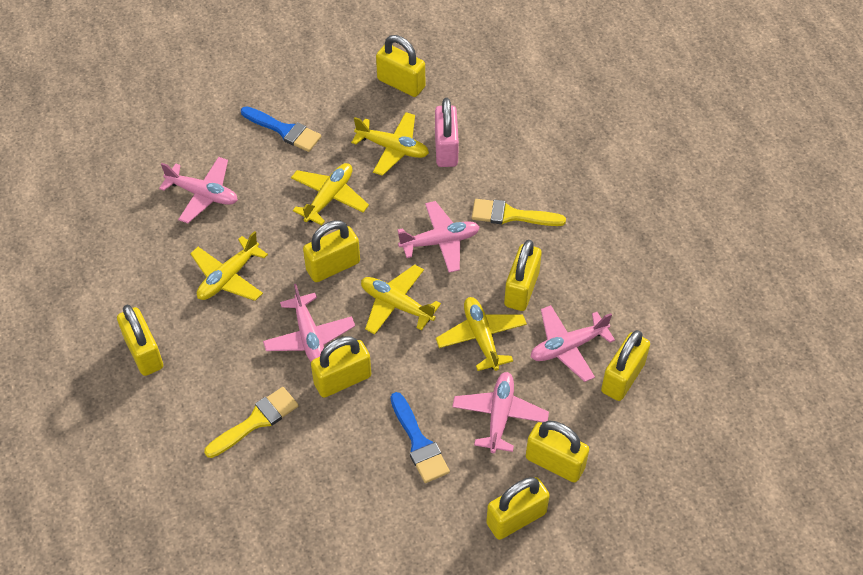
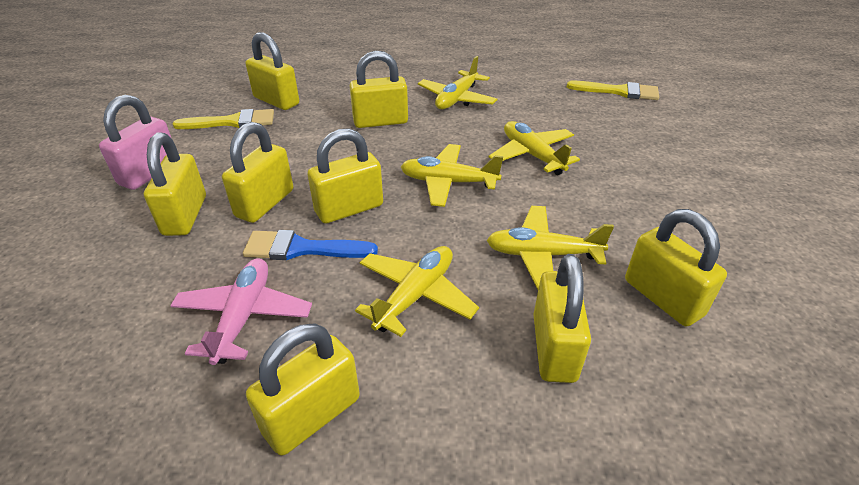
blue brush: [241,106,322,152] [390,392,450,483] = 2 -> [243,230,378,260] = 1
pink plane: [159,157,238,223] [263,284,355,362] [398,201,480,273] [452,372,549,453] [531,305,615,382] = 5 -> [170,258,312,365] = 1

